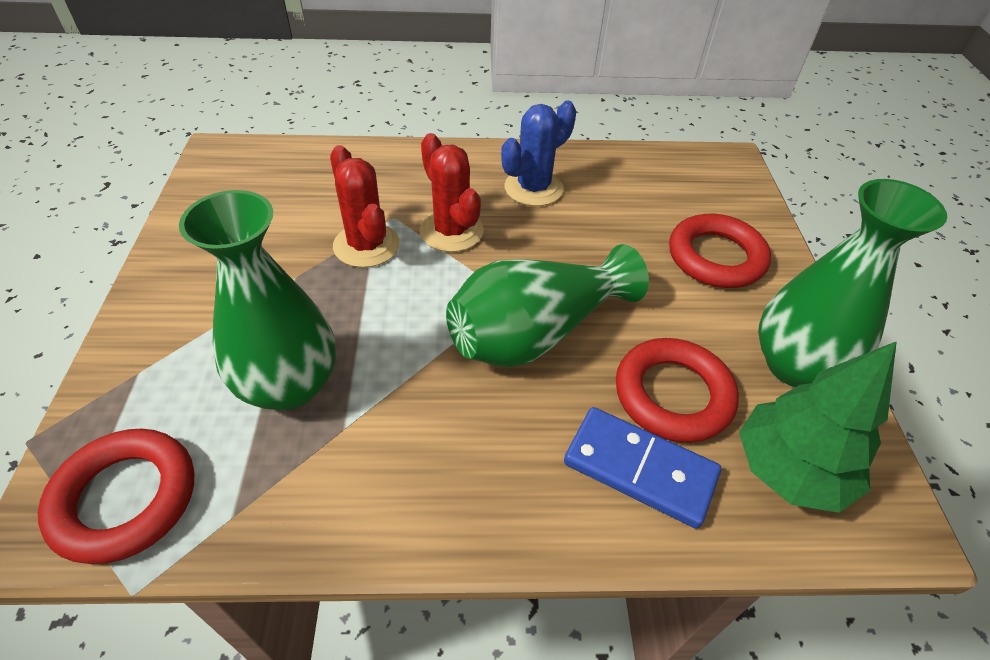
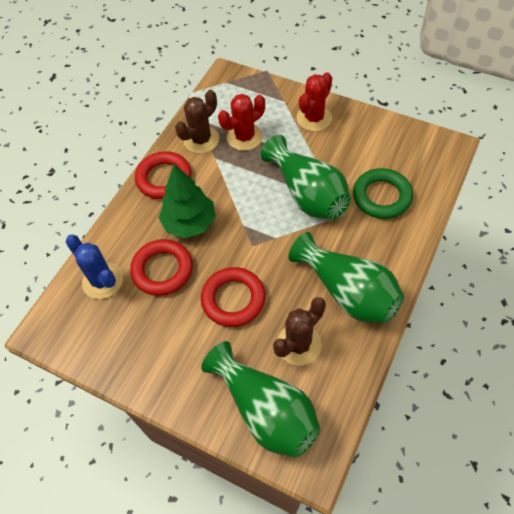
blue domino: [564,407,721,529] = 1 -> none = 0
brown cactus: none = 0 -> [175,90,219,153] [273,297,326,366] = 2
green ring: none = 0 -> [353,168,413,219] = 1

